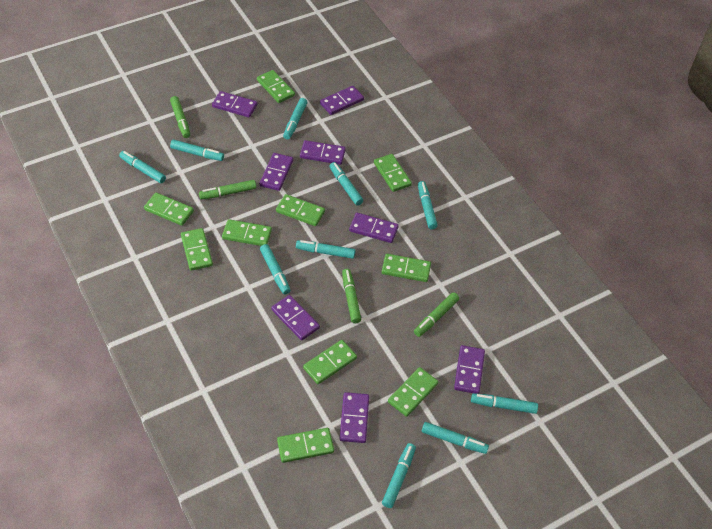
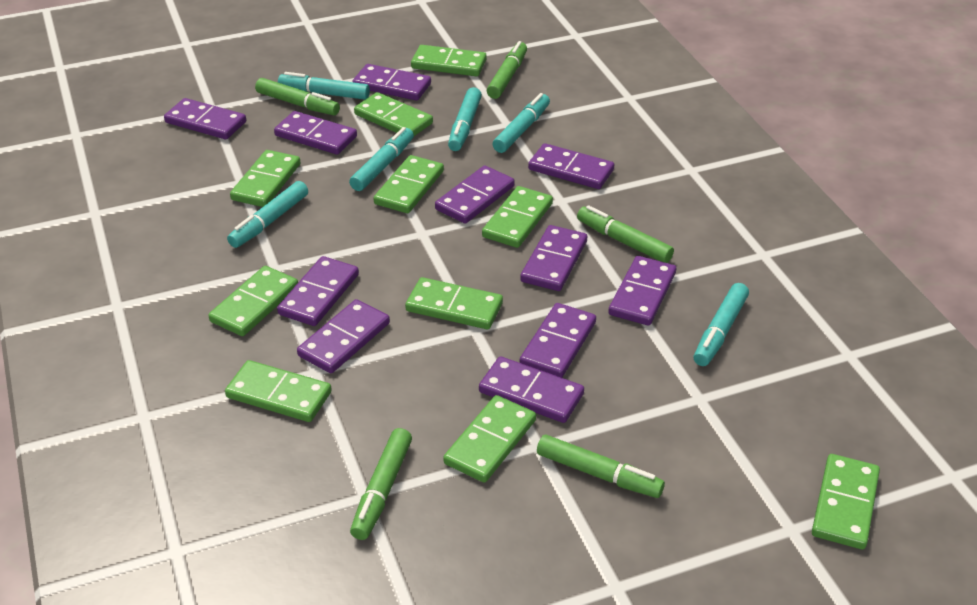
green marker: [170,96,190,138] [199,180,256,200] [342,269,361,323] [414,292,459,337] = 4 -> [255,78,340,115] [350,428,412,540] [487,41,527,99] [537,435,665,498] [577,205,674,263] = 5
purple domino: [212,91,258,117] [260,153,293,191] [271,295,320,341] [300,140,346,165] [320,86,364,115] [340,392,369,443] [349,213,399,243] [454,345,485,394] = 8 -> [164,98,246,139] [274,111,357,155] [277,256,359,326] [297,299,390,373] [352,64,431,101] [435,165,515,224] [479,356,584,423] [520,225,587,291] [520,303,596,378] [528,143,614,189] [608,256,676,326] = 11
turquoise marker: [119,151,166,183] [170,139,224,161] [260,244,291,295] [283,98,307,139] [296,240,356,259] [330,162,363,206] [382,443,416,508] [418,181,438,230] [422,422,489,454] [471,393,538,414] = 10 -> [227,181,308,248] [278,72,370,100] [349,127,414,191] [448,87,482,151] [493,93,550,153] [693,283,749,366] = 6

